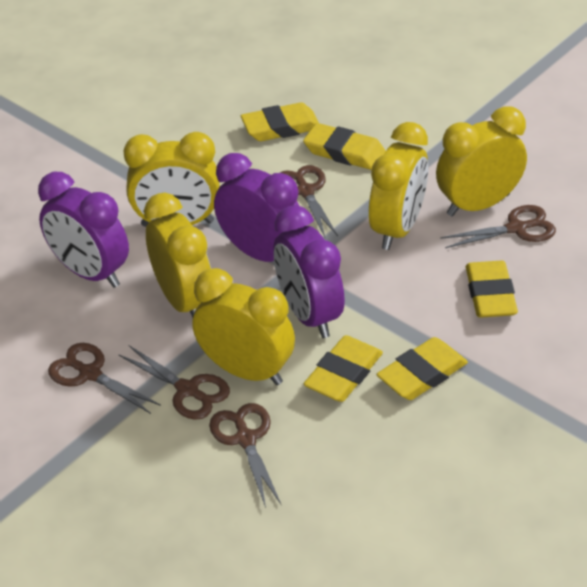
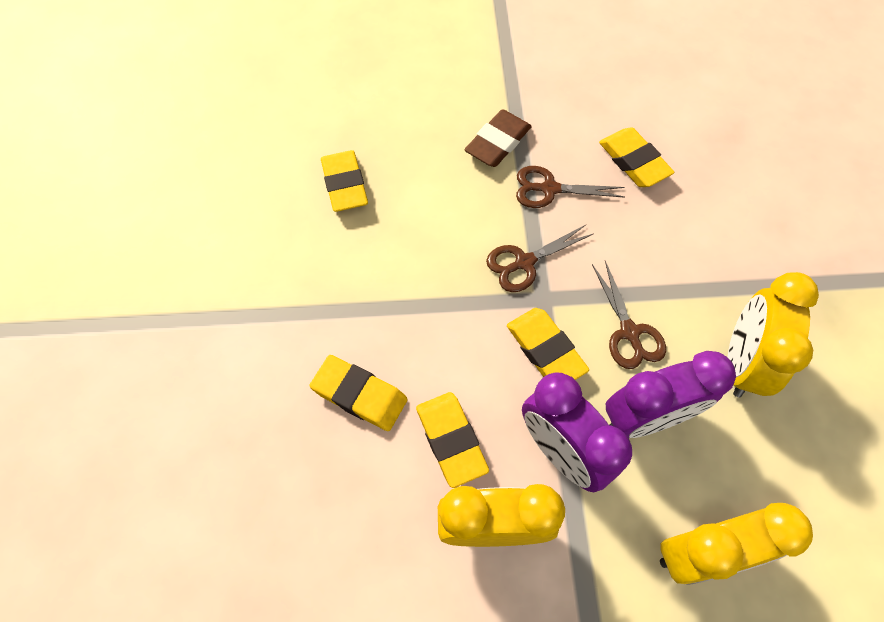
brown eraser: none = 0 -> [464,109,532,167] = 1
brown scissors: [48,343,161,414] [119,345,230,420] [209,403,281,508] [280,165,338,237] [440,205,556,248] = 5 -> [486,225,594,292] [516,166,624,208] [592,261,666,369] = 3
purple clock: [38,172,129,288] [214,153,299,262] [273,205,345,338] = 3 -> [522,372,632,492] [606,351,736,438] = 2
yellow clock: [124,132,220,227] [144,193,211,318] [192,268,295,385] [369,122,428,250] [436,106,527,217] = 5 -> [438,484,565,547] [660,503,813,585] [728,272,819,398] = 3

